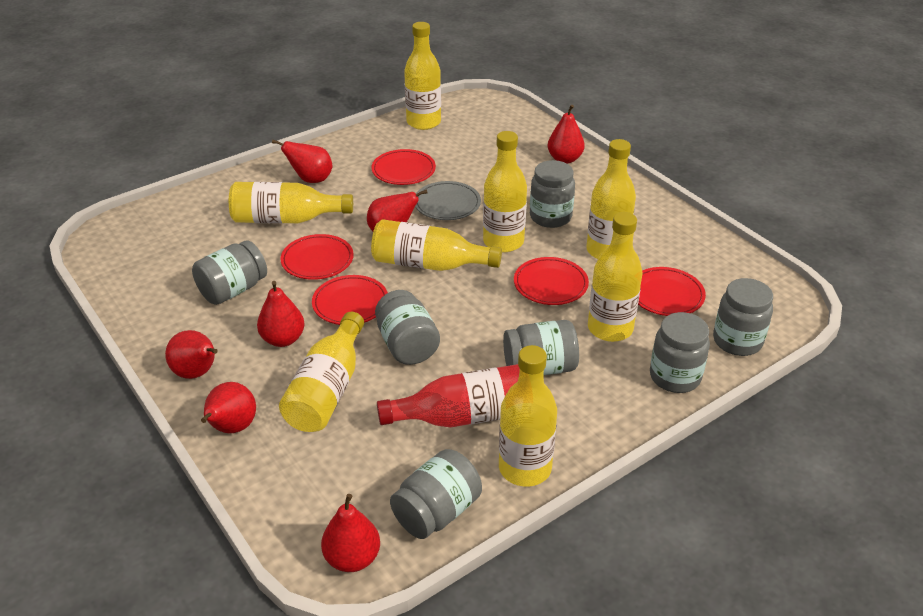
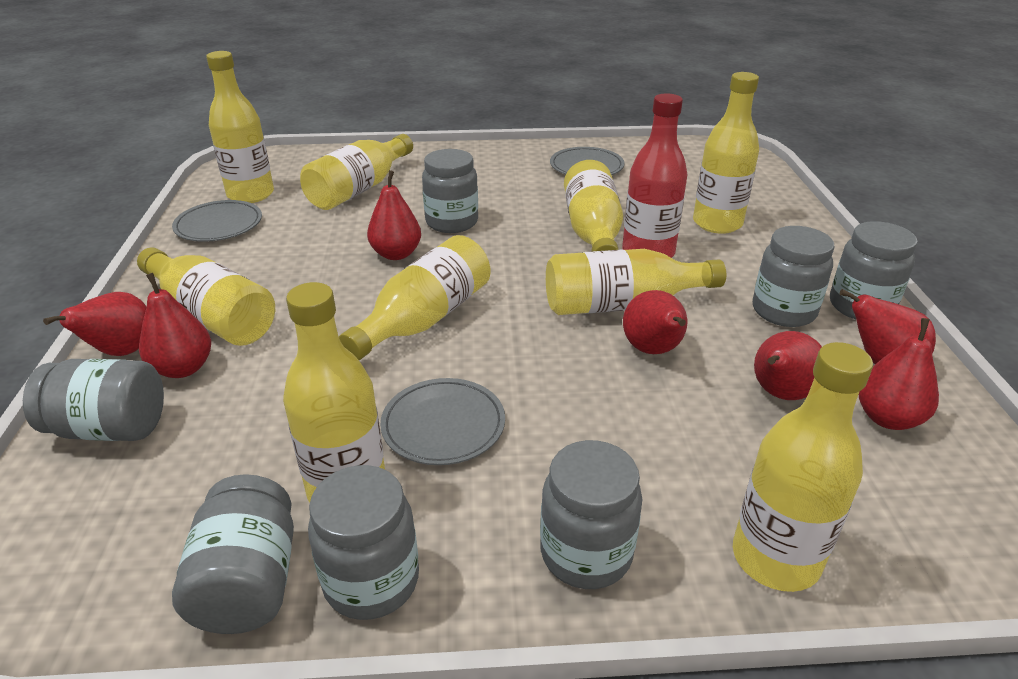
grey plate: [415,181,481,220] = 1 -> [172,200,262,242] [380,378,505,465] [550,147,625,175] = 3
red plate: [280,234,354,280] [312,275,388,325] [371,149,436,185] [514,257,589,305] [638,267,706,316] = 5 -> none = 0
yellow bottle: [229,182,353,224] [279,312,364,432] [371,219,502,271] [404,22,441,130] [483,131,527,252] [499,345,557,486] [586,139,636,259] [588,212,642,342] = 8 -> [137,247,275,346] [206,51,274,203] [283,282,385,503] [300,134,413,210] [339,235,491,360] [546,249,726,315] [564,160,623,251] [693,72,759,234] [733,342,873,592] = 9

